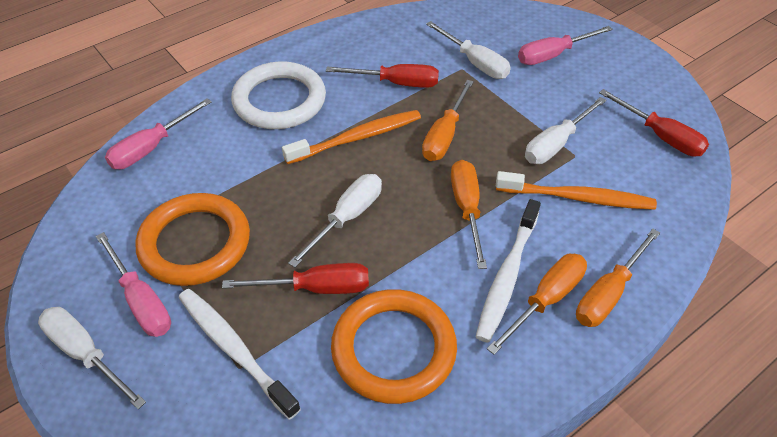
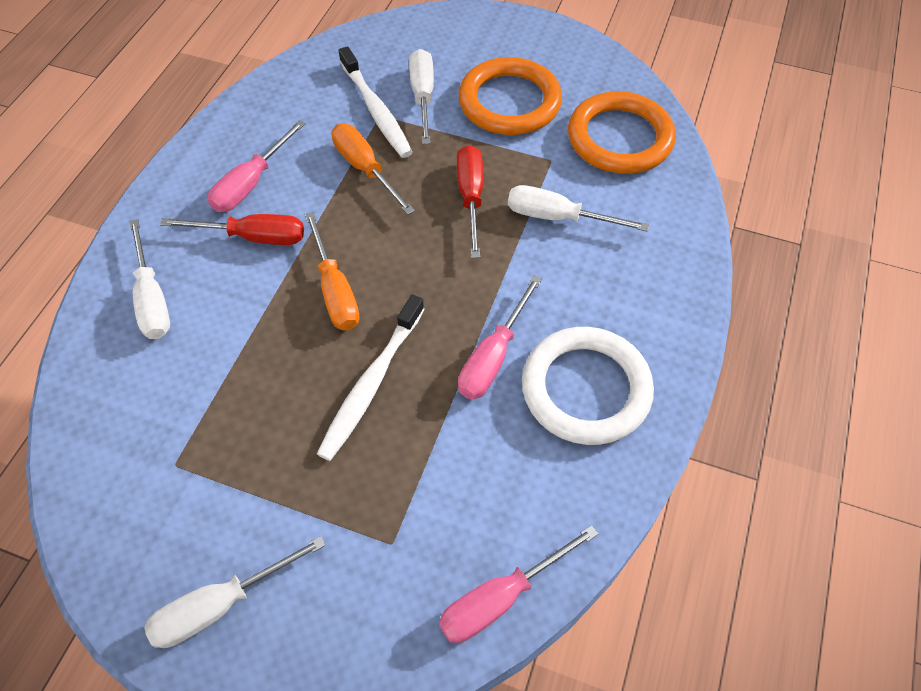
orange screwdriver: [422,80,474,161] [451,160,487,269] [487,254,587,355] [576,229,660,327] = 4 -> [305,212,360,330] [331,124,415,215] = 2
orange toothbrush: [282,110,421,164] [496,171,657,210] = 2 -> none = 0
red screwdriver: [222,263,369,294] [326,64,439,88] [599,89,709,157] = 3 -> [160,214,304,245] [457,145,483,258] = 2

